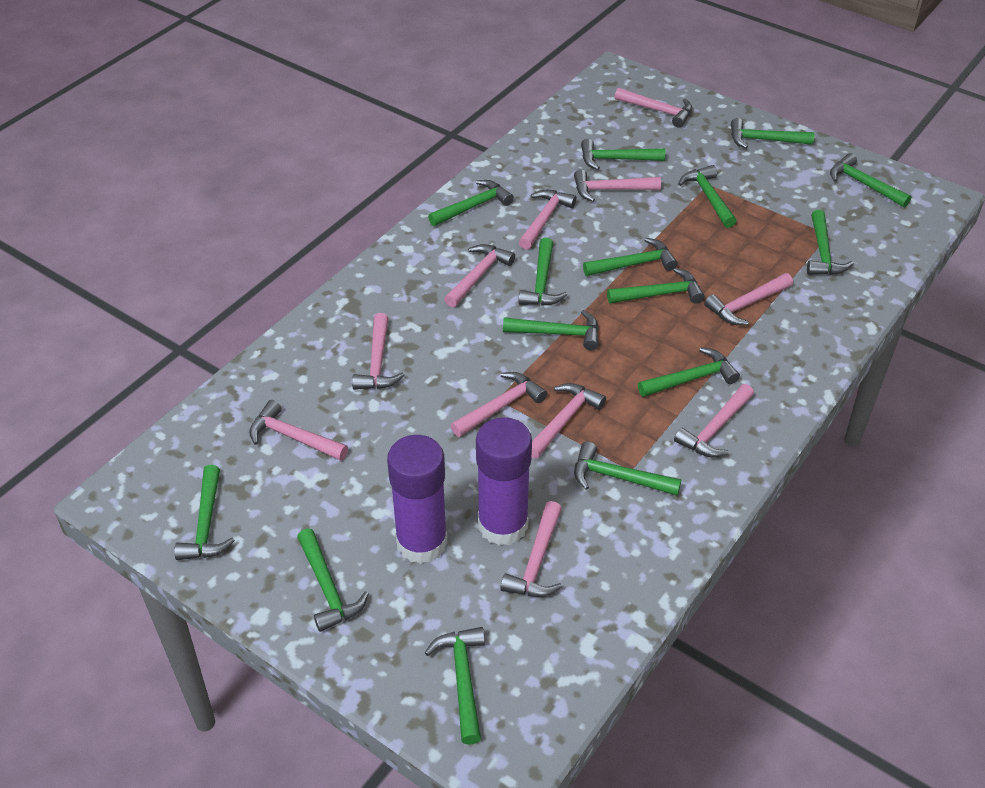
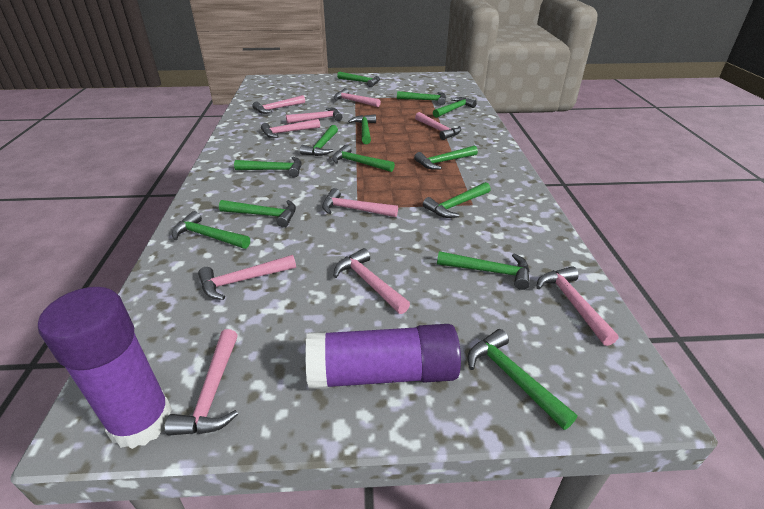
green hammer: [174,465,235,560] [297,529,369,632] [425,627,485,745] [428,180,514,226] [503,310,599,350] [518,238,567,306] [574,442,682,496] [581,139,665,170] [583,238,678,276] [607,268,704,303] [638,348,740,397] [678,165,737,228] [731,118,814,149] [807,210,854,275] [830,153,912,207] = 15 -> [172,211,250,249] [219,200,296,227] [234,157,301,177] [300,125,338,156] [332,145,395,172] [337,71,380,87] [348,114,376,144] [397,91,446,105] [414,145,478,170] [423,182,491,218] [433,97,477,118] [437,251,530,290] [468,329,577,430] = 13
pink hammer: [249,400,348,461] [352,313,404,390] [444,244,515,308] [450,372,547,437] [500,501,562,597] [519,190,576,250] [532,383,606,459] [574,169,661,202] [615,88,692,128] [674,384,754,457] [704,273,793,325] = 11 -> [165,329,238,436] [198,255,296,300] [252,95,305,114] [261,119,320,138] [286,108,343,124] [322,188,398,217] [334,88,381,107] [334,248,410,314] [415,112,461,140] [536,266,619,346] = 10

